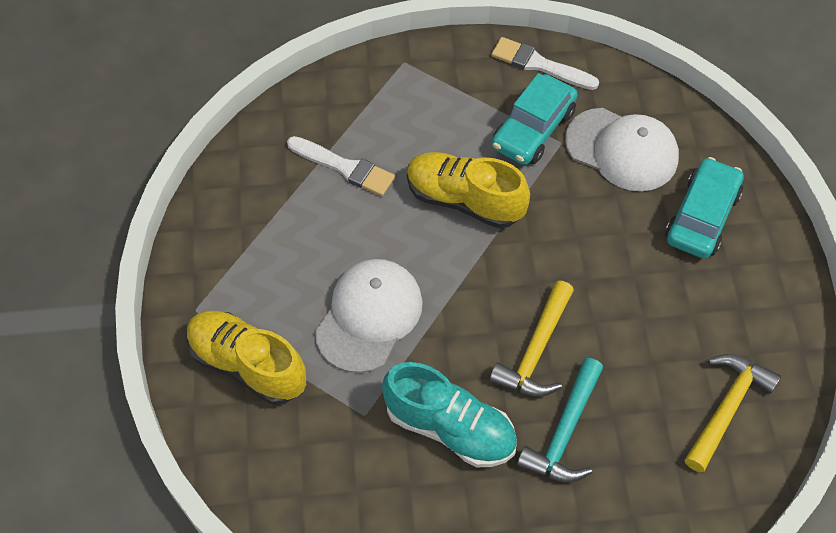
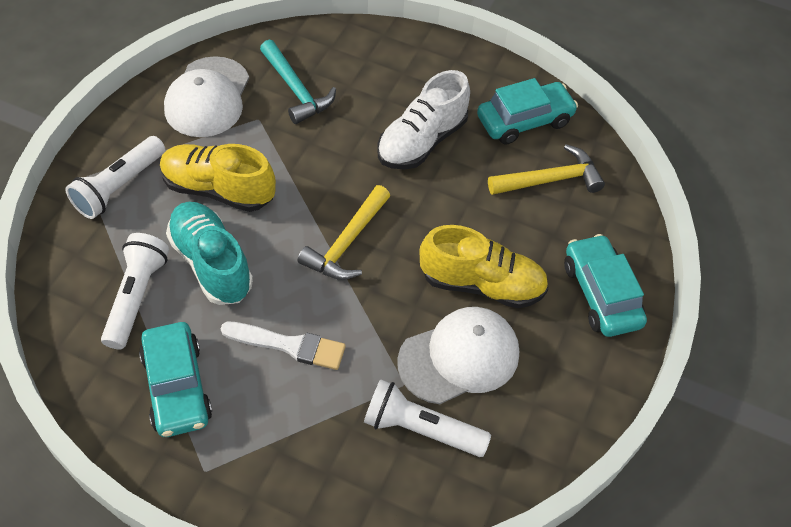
turquoise car: [492,73,578,165] [665,157,744,259] = 2 -> [139,322,212,437] [477,78,578,145] [564,234,647,337] = 3
white brush: [287,136,395,196] [491,37,599,90] = 2 -> [220,322,346,370] = 1
white flashlight: none = 0 -> [65,136,165,219] [101,233,169,349] [364,379,491,457] = 3
white shoe: none = 0 -> [377,70,470,170] = 1

